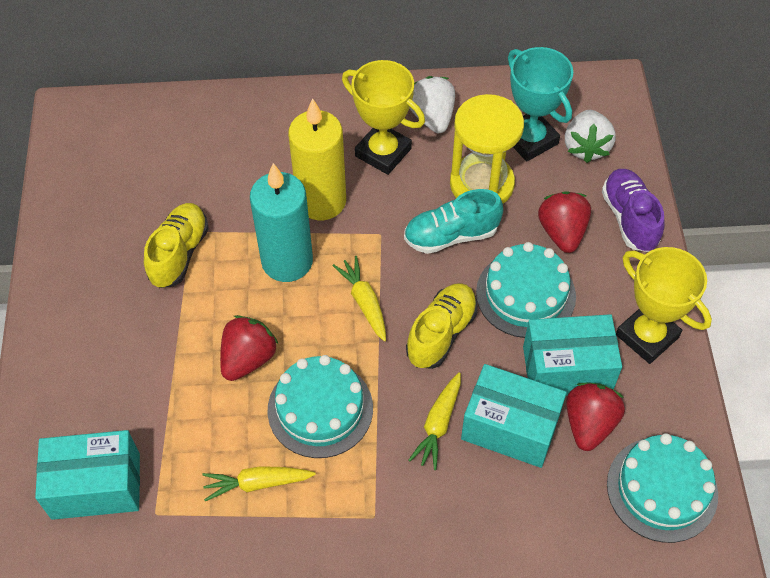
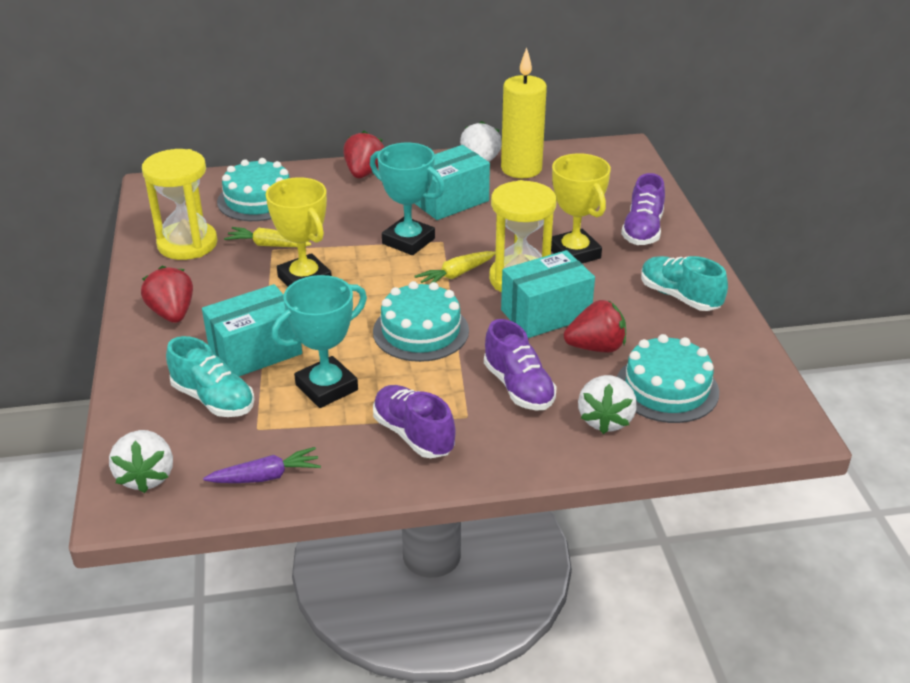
purple carrot: none = 0 -> [203,447,321,483] = 1
purple shoe: [602,169,665,252] = 1 -> [373,385,455,458] [484,319,557,411] [621,173,665,245] = 3
turquoise candle: [250,163,313,282] = 1 -> none = 0
turquoise shoe: [404,189,503,254] = 1 -> [166,336,255,417] [641,256,728,311] = 2
turquoise trophy: [508,47,573,161] = 1 -> [271,275,367,408] [370,143,445,255] = 2
white strawberry: [410,76,455,133] [565,110,616,163] = 2 -> [109,430,173,493] [460,121,502,162] [578,375,637,434] = 3
yellow carrot: [202,466,316,502] [332,256,386,342] [409,372,461,470] = 3 -> [224,227,312,247] [414,251,496,285] = 2
yellow hourglass: [450,94,524,204] = 1 -> [142,149,218,260] [489,180,557,292] = 2
yellow shoe: [144,203,209,288] [406,283,478,369] = 2 -> none = 0

